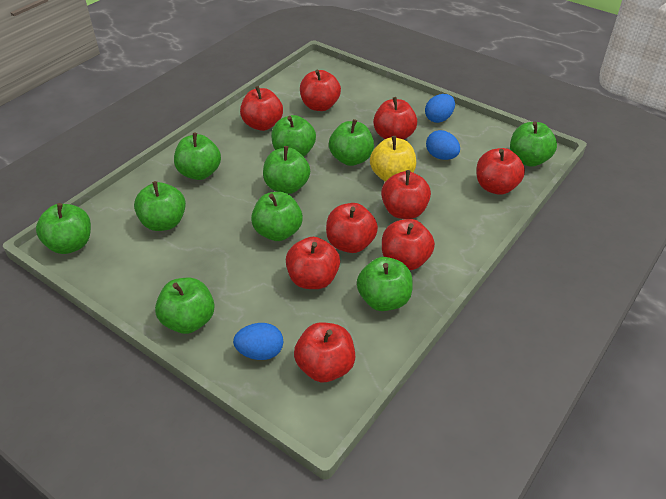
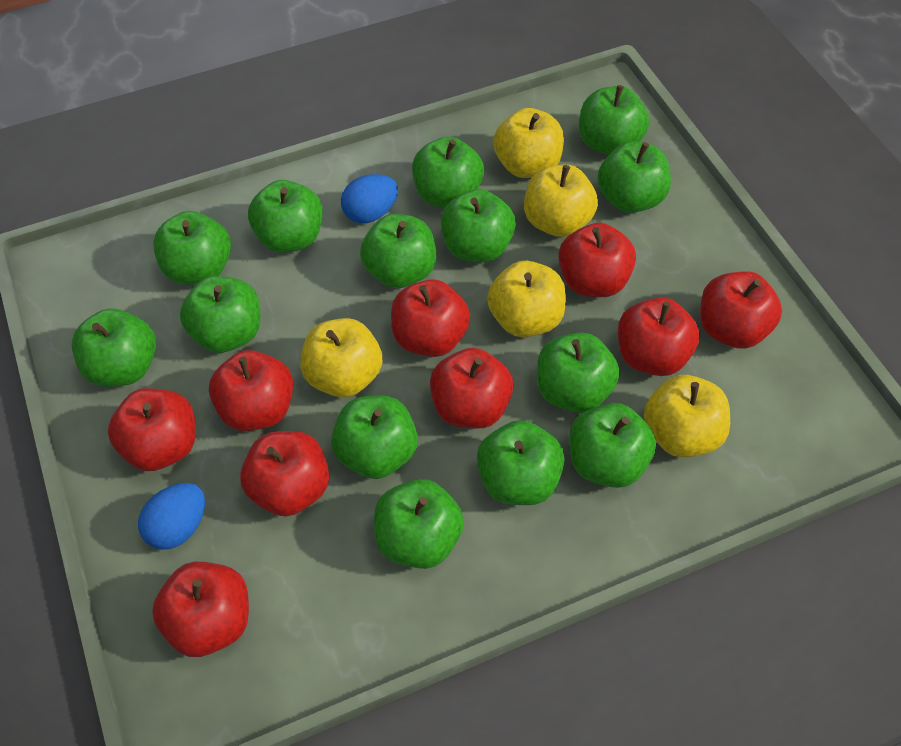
blue egg: [233,323,283,360] [425,94,455,123] [426,130,460,160] = 3 -> [138,483,205,550] [341,174,398,223] = 2
green apple: [36,203,91,254] [134,181,186,231] [155,278,215,334] [174,133,221,180] [251,192,303,241] [263,146,310,194] [271,115,316,157] [329,119,374,166] [357,257,413,311] [510,122,557,167] = 10 -> [72,308,156,387] [153,211,231,285] [180,276,260,353] [248,180,323,253] [331,395,418,479] [360,214,436,288] [374,479,464,569] [412,137,484,208] [441,189,516,262] [477,420,565,505] [537,333,620,413] [569,403,656,488] [579,85,649,155] [597,141,671,213] = 14
yellow apple: [370,136,416,182] = 1 -> [300,318,382,397] [487,261,566,337] [493,108,564,178] [524,165,598,237] [644,375,730,458] = 5

